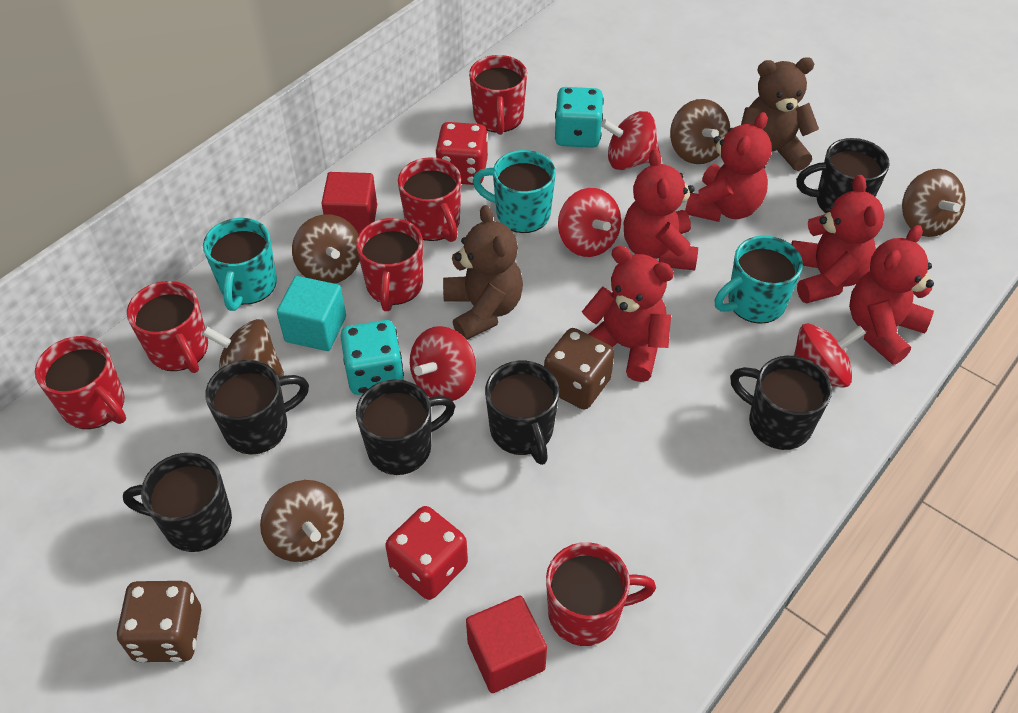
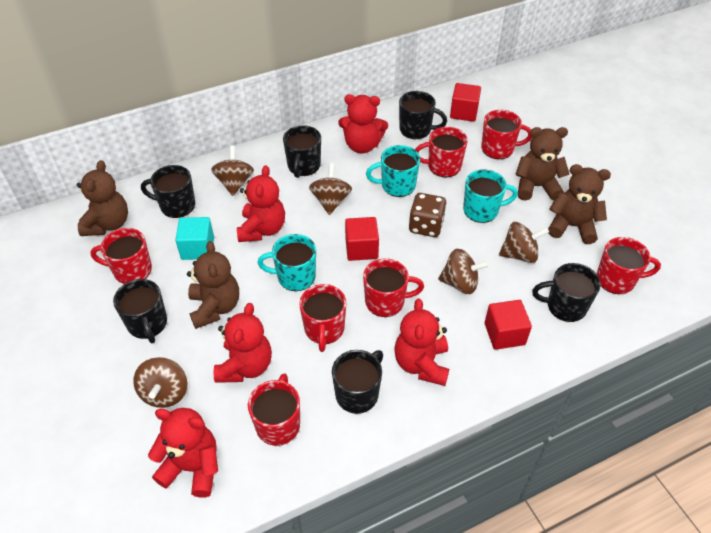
brown dice: [117,581,201,662] [544,328,614,409] = 2 -> [409,193,447,237] = 1
brown teddy bear: [443,205,523,340] [741,57,819,171] = 2 -> [77,160,128,236] [187,241,239,329] [515,127,570,201] [548,164,611,244] = 4
red cube: [321,172,377,235] [466,596,547,693] = 2 -> [345,217,379,261] [450,83,481,122] [485,300,532,350] = 3
red dice: [385,506,468,600] [435,122,488,185] = 2 -> none = 0
red mug: [35,336,126,429] [127,281,208,373] [356,218,423,311] [398,157,461,242] [469,55,527,135] [546,542,656,646] = 6 -> [90,228,152,284] [248,373,300,446] [299,284,346,352] [363,259,424,317] [415,127,468,177] [481,110,532,159] [597,237,661,294] = 7
red spinning top: [410,326,476,401] [558,188,621,257] [601,111,660,170] [794,323,866,388] = 4 -> none = 0
turquoise dice: [340,320,404,395] [555,87,604,148] = 2 -> none = 0

